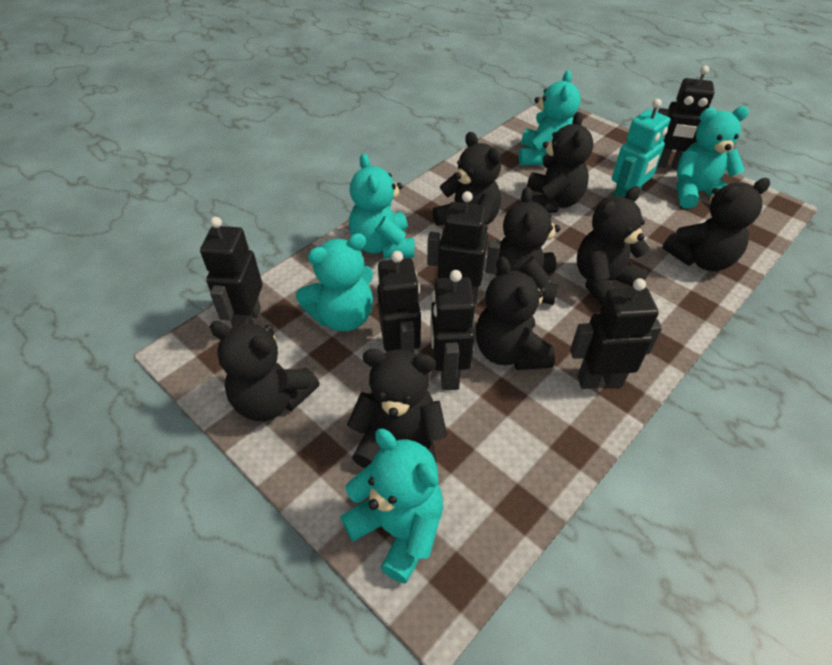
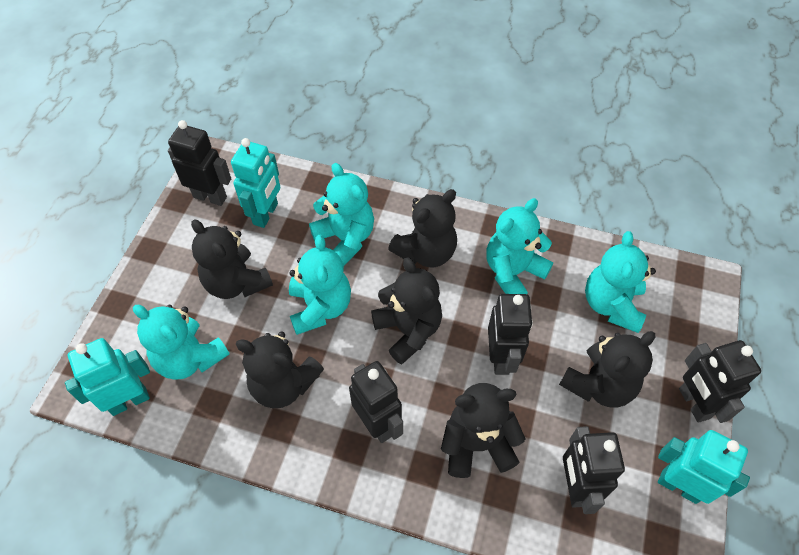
black robot: [200,217,263,327] [377,251,421,353] [427,191,501,304] [430,270,475,390] [570,278,662,389] [657,66,715,170] = 6 -> [168,120,231,206] [349,361,403,443] [488,294,533,375] [563,426,625,514] [679,340,761,423] = 5
black teddy bear: [209,321,320,421] [347,349,447,468] [433,132,501,231] [476,256,555,370] [495,187,560,305] [527,112,594,213] [577,186,649,305] [663,178,770,271] = 8 -> [191,219,273,299] [236,332,324,408] [371,257,442,365] [388,189,457,267] [441,383,525,478] [559,331,655,407] = 6
turquoise robot: [612,99,670,197] = 1 -> [65,338,150,416] [231,138,280,228] [658,430,750,504] = 3

